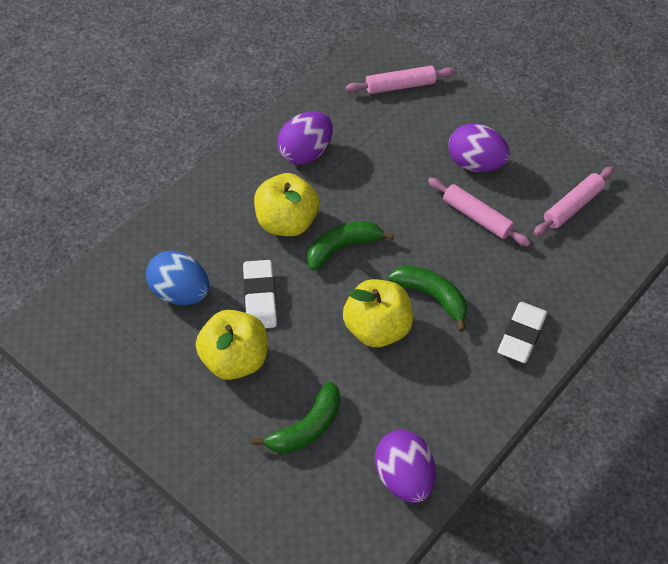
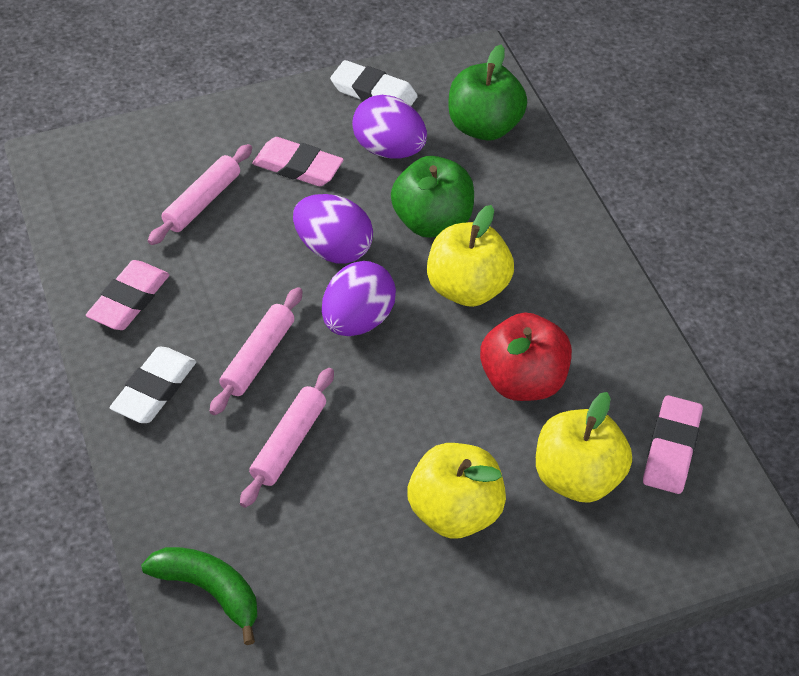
blue egg: [146,250,210,305] = 1 -> none = 0
green apple: none = 0 -> [391,156,474,238] [449,45,527,141] = 2
green banana: [252,381,340,454] [307,221,394,271] [388,265,467,332] = 3 -> [141,547,257,645] = 1
pink eraser: none = 0 -> [86,260,170,330] [252,137,344,186] [643,395,703,494] = 3
red apple: none = 0 -> [480,313,572,401] = 1

